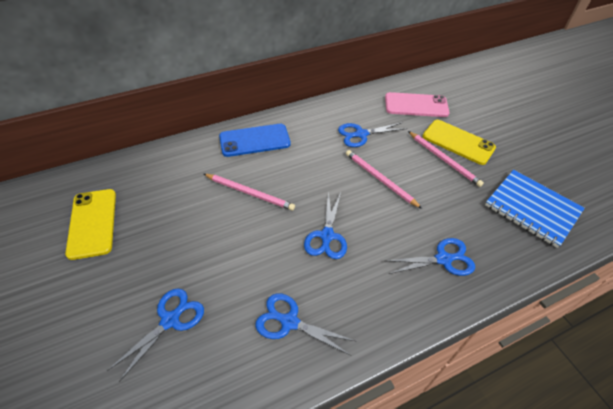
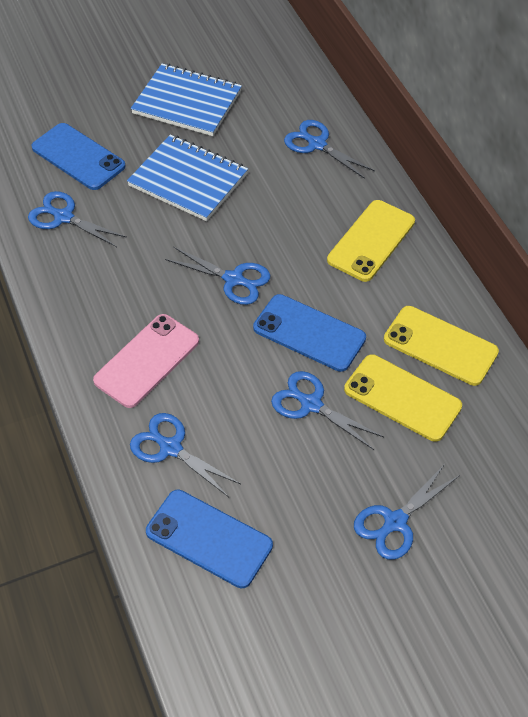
blue notebook: [485,170,585,248] = 1 -> [127,135,248,221] [131,64,242,136] = 2
blue phone: [219,124,291,157] = 1 -> [31,123,126,190] [146,490,273,588] [253,294,366,372] = 3
blue scissors: [107,288,204,382] [255,293,355,356] [304,191,347,259] [338,122,407,147] [385,238,475,276] = 5 -> [28,191,126,247] [130,413,241,497] [165,247,270,305] [271,371,384,450] [284,120,375,179] [354,464,460,560] = 6
pink pencil: [204,174,295,211] [346,150,422,209] [408,131,484,187] = 3 -> none = 0
yellow phone: [65,189,116,260] [423,120,496,165] = 2 -> [327,200,415,282] [344,354,462,442] [384,306,499,386] = 3

